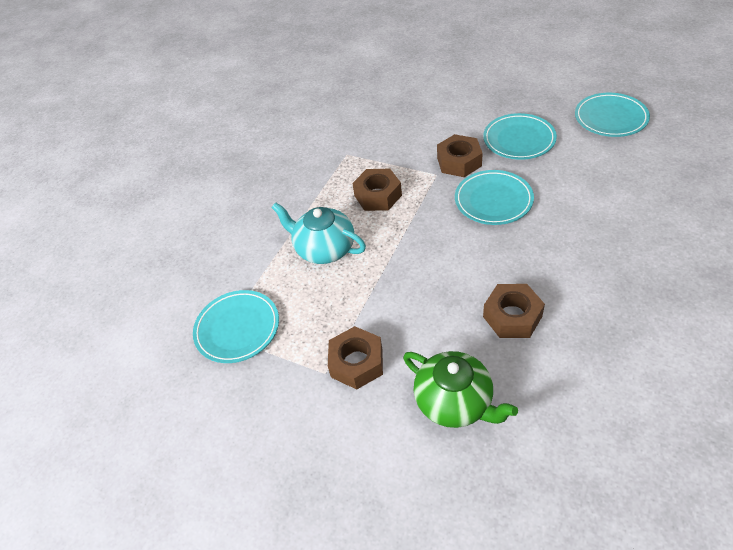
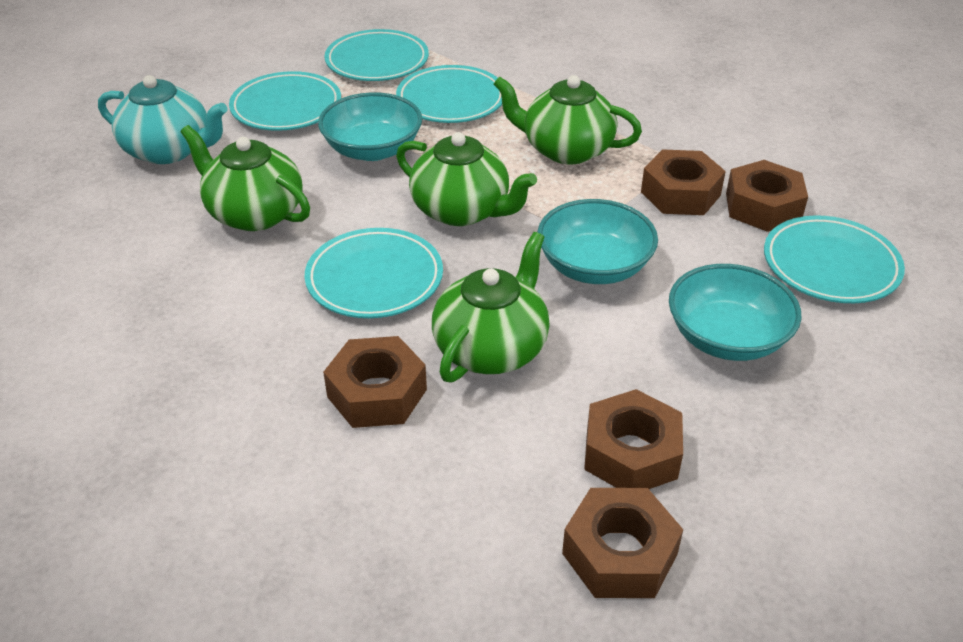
brown nut: [328,326,383,390] [352,169,402,211] [437,134,483,177] [483,284,545,338] = 4 -> [323,336,427,428] [562,488,683,598] [584,389,683,489] [641,149,726,215] [726,160,808,232] = 5
green teapot: [403,351,518,428] = 1 -> [181,125,310,231] [396,132,537,226] [432,232,550,383] [494,75,642,164] = 4
turquoise bowl: none = 0 -> [318,92,422,161] [537,199,658,284] [669,264,802,361] = 3
turquoise plate: [193,290,279,363] [455,170,534,225] [483,113,557,160] [575,93,650,137] = 4 -> [229,71,341,131] [304,228,443,318] [324,29,429,81] [396,65,502,123] [764,215,905,303] = 5

